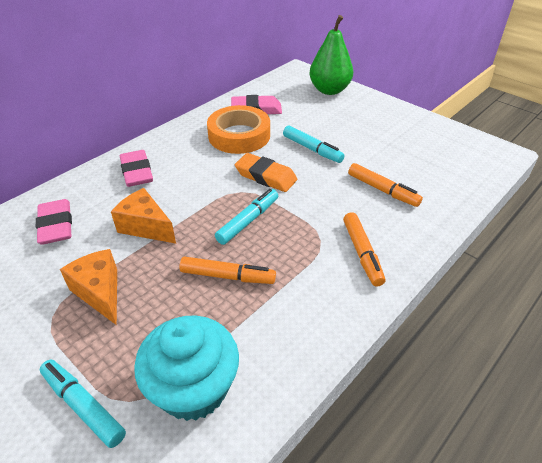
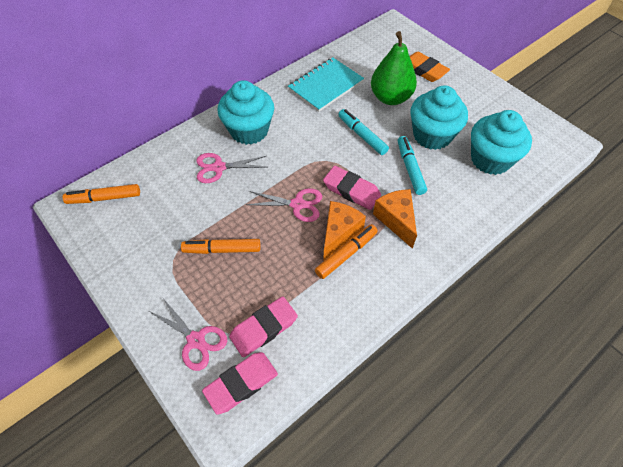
orange tape: [207,105,270,154] = 1 -> none = 0
pink scissors: none = 0 -> [149,297,227,371] [196,153,266,183] [246,188,322,222] = 3
turquoise cupcake: [134,316,239,421] = 1 -> [218,80,274,145] [410,85,468,150] [471,110,532,175] = 3
turquoise marker: [40,360,126,448] [215,189,278,245] [283,125,345,163] = 3 -> [338,109,389,155] [398,136,427,195] = 2
turquoise notebook: none = 0 -> [288,57,364,112] = 1

